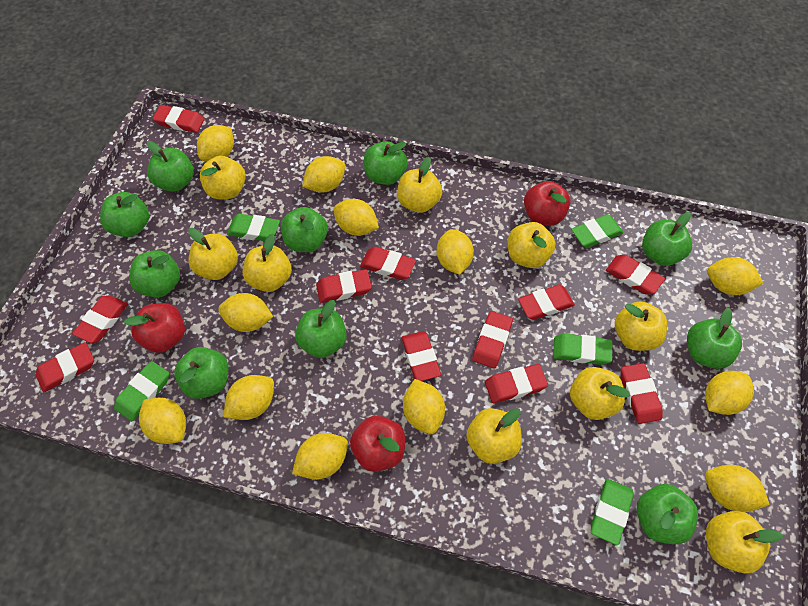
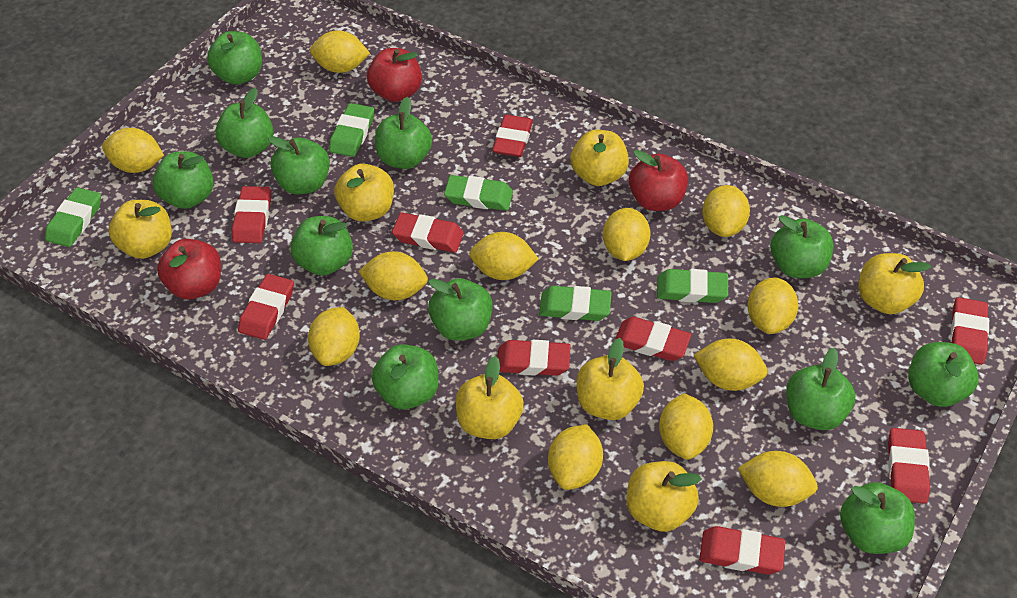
green apple: [100,192,149,237] [129,250,180,298] [147,141,194,192] [174,347,228,399] [281,207,328,252] [295,300,347,358] [364,141,408,185] [637,484,698,544] [642,212,692,266] [687,308,742,369] = 10 -> [153,151,214,209] [207,31,262,85] [215,88,274,158] [268,136,330,194] [290,216,353,276] [372,344,439,409] [375,97,432,169] [428,278,493,340] [771,215,833,278] [786,348,856,430] [840,482,915,554] [908,342,979,407] = 12
red eraser: [35,342,94,393] [72,295,128,343] [153,105,205,133] [316,269,372,303] [360,247,416,280] [401,331,441,381] [472,311,513,369] [485,364,548,403] [518,285,575,320] [606,255,665,295] [621,363,663,424] = 11 -> [232,186,271,243] [238,274,294,340] [392,213,464,253] [492,115,533,157] [498,340,571,376] [615,317,691,361] [699,526,786,574] [888,428,930,504] [950,297,989,365] = 9
yellow apple: [188,228,238,280] [200,156,246,199] [243,233,292,292] [397,157,442,213] [466,408,522,464] [508,222,555,268] [570,367,630,420] [615,301,667,351] [706,511,783,573] = 9 -> [109,200,172,259] [334,163,394,221] [456,356,524,439] [571,130,629,186] [577,338,644,420] [627,461,702,532] [859,253,931,314] = 7

